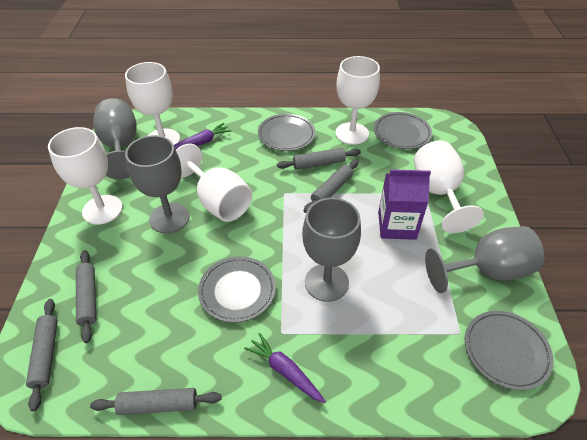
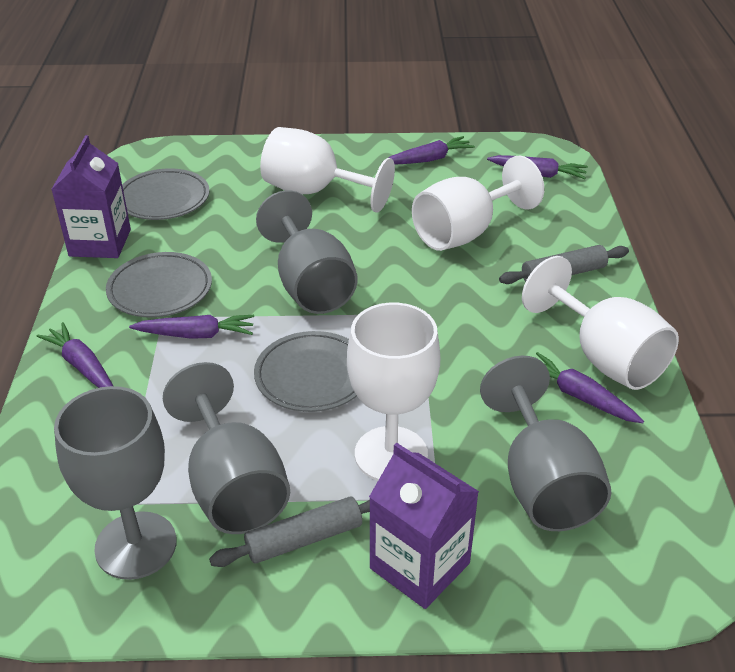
grey plate: [198,256,276,323] [258,114,316,151] [374,112,432,149] [465,311,554,390] = 4 -> [106,252,212,317] [122,169,210,220] [254,331,357,412] = 3
grey rolling pin: [26,299,58,411] [76,250,96,343] [90,388,221,415] [277,148,361,170] [304,160,359,213] = 5 -> [209,496,370,567] [499,245,629,284] = 2
purple carrot: [174,123,232,149] [244,332,326,403] = 2 -> [37,322,113,388] [129,315,254,339] [389,136,475,165] [487,155,588,179] [536,352,644,423] = 5
purple carton: [378,169,431,240] = 1 -> [51,135,131,258] [369,443,479,609] = 2
white goblet: [48,127,123,225] [125,62,180,145] [176,144,252,222] [335,56,380,145] [414,140,484,233] = 5 -> [260,127,395,213] [347,303,440,481] [412,156,544,251] [522,256,679,390] = 4

